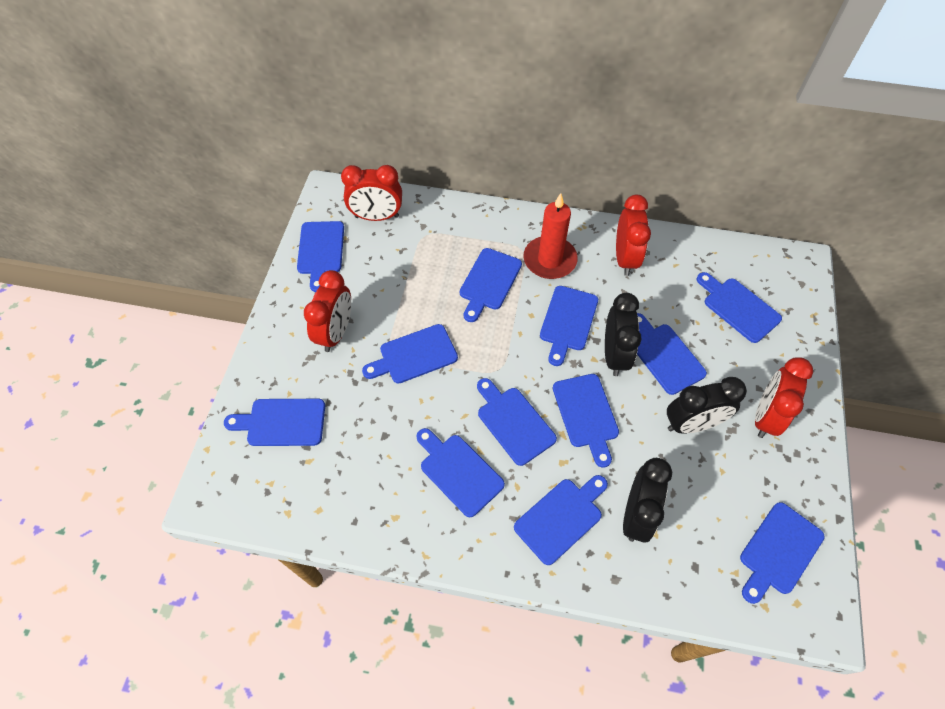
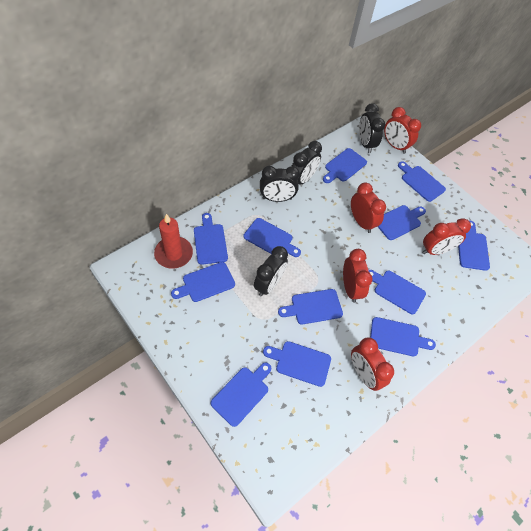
black clock: [605,293,642,376] [623,458,672,543] [667,377,747,434] = 3 -> [254,246,288,296] [260,166,300,202] [292,141,322,185] [359,103,385,153] = 4
red clock: [304,270,351,352] [341,165,402,221] [616,195,651,276] [755,357,813,438] = 4 -> [343,249,373,303] [351,182,386,233] [351,337,394,391] [384,107,421,154] [422,219,471,255] = 5

